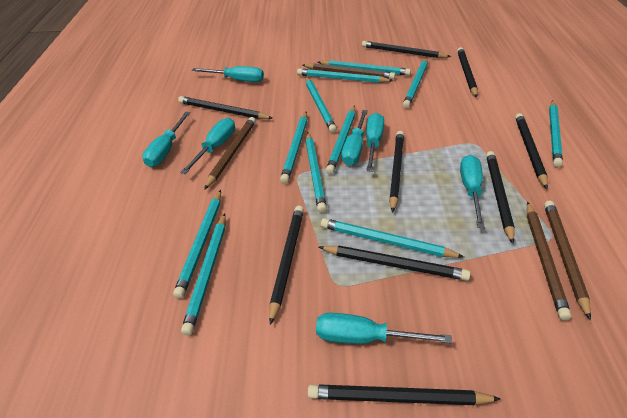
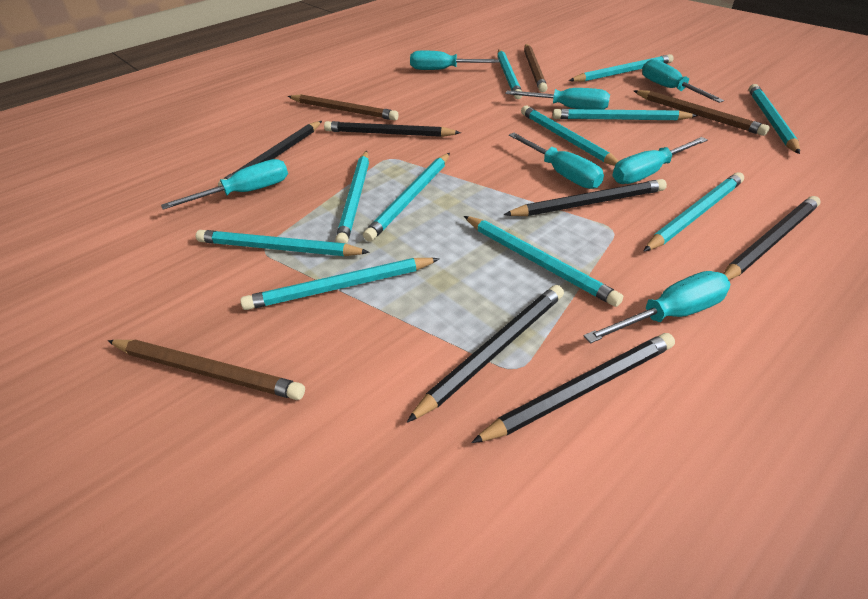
black pencil: [178,96,272,119] [269,206,304,325] [308,384,500,405] [319,246,471,281] [362,41,451,58] [389,131,404,213] [457,47,478,98] [486,151,515,244] [515,113,548,189] = 9 -> [218,121,322,191] [324,121,461,137] [407,285,564,422] [471,333,675,443] [504,179,667,216] [723,196,821,280] = 6

